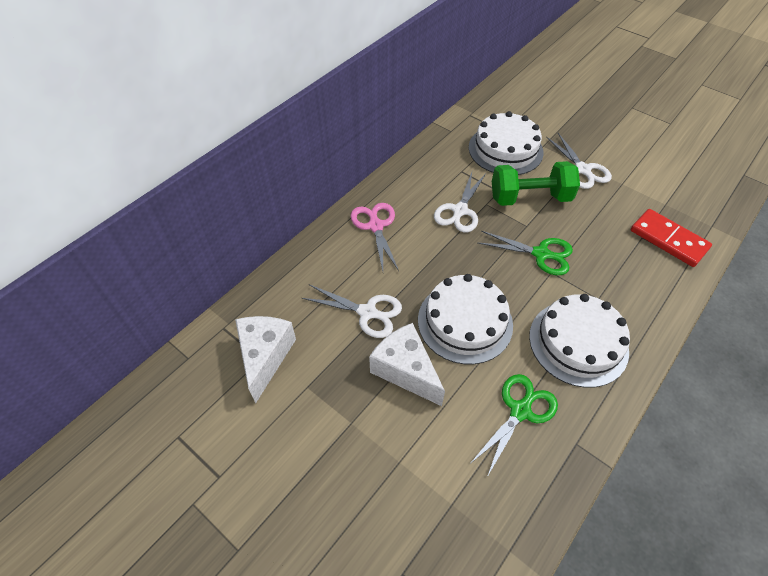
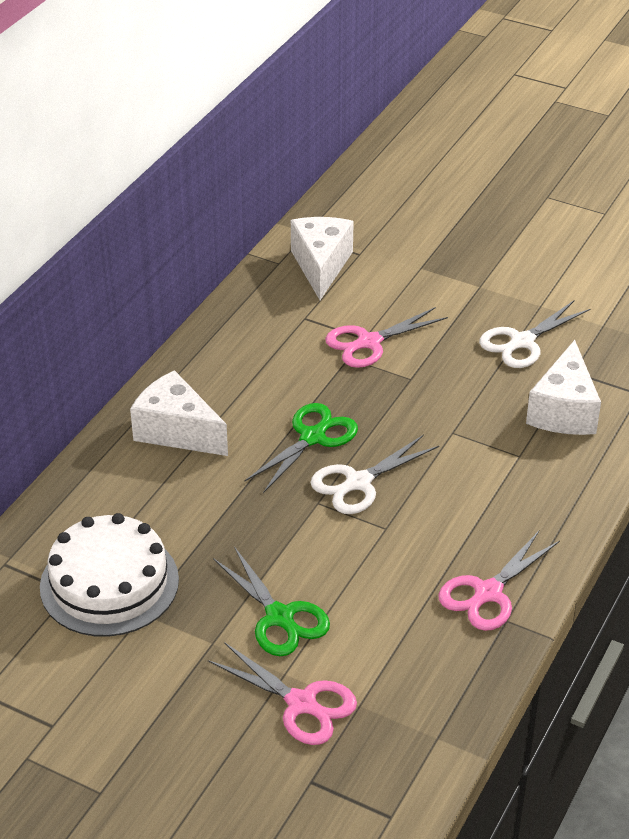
green dumbbell: [492,161,580,206] = 1 -> none = 0
pink scissors: [351,203,399,271] = 1 -> [208,642,357,745] [325,307,448,368] [438,531,560,631] = 3
red domino: [631,209,712,267] = 1 -> none = 0
white cake: [418,274,513,364] [469,111,544,175] [529,294,630,388] = 3 -> [40,513,179,637] = 1
white cheese: [235,316,296,403] [369,323,445,406] = 2 -> [130,370,228,456] [291,217,354,300] [526,340,601,435] = 3
white scissors: [302,284,402,338] [434,172,486,232] [546,133,612,189] = 3 -> [310,435,439,514] [479,301,590,368] = 2

